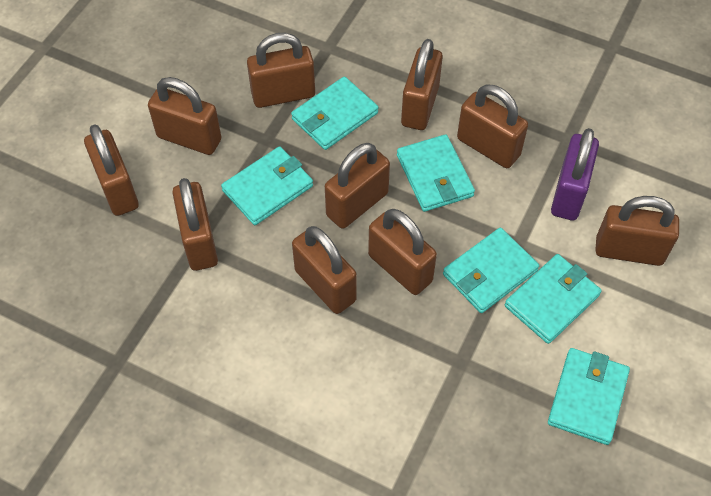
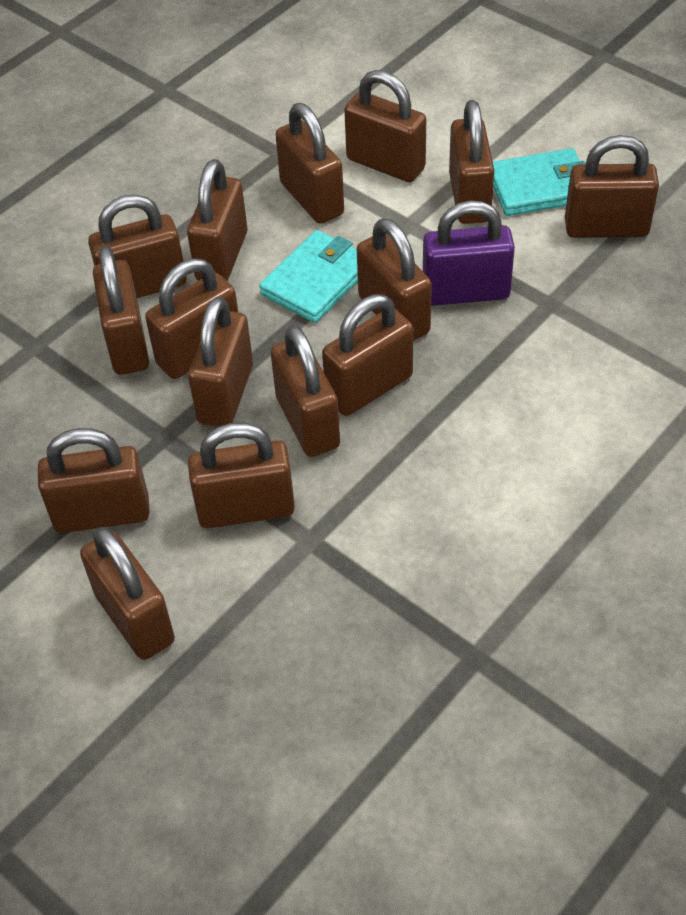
brown padlock: [84,124,139,216] [148,77,221,155] [172,178,218,271] [247,33,315,108] [292,226,357,314] [325,143,390,229] [368,209,437,295] [401,39,443,130] [457,85,528,168] [596,196,679,266] = 10 -> [38,428,150,533] [80,527,175,660] [88,194,186,298] [93,246,149,375] [145,259,238,379] [187,159,247,281] [188,297,253,427] [188,423,295,528] [270,325,340,457] [275,103,344,224] [322,294,413,416] [344,70,426,182] [357,218,432,341] [449,100,494,224] [565,135,659,238] = 15
turquoise wallet: [221,146,313,225] [291,77,379,150] [397,134,475,212] [443,227,539,313] [505,254,602,344] [548,348,630,445] = 6 -> [259,230,358,323] [493,148,586,216] = 2

